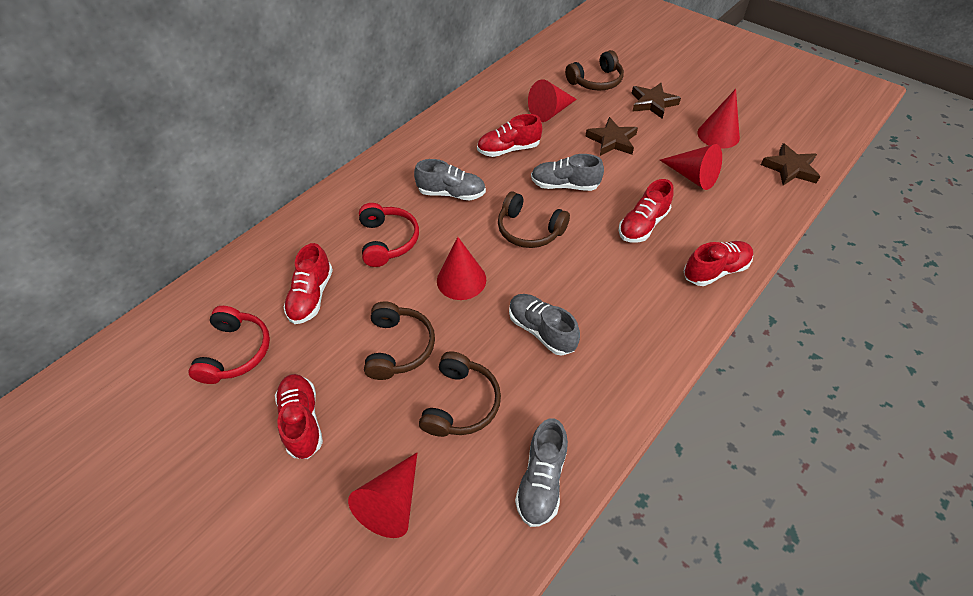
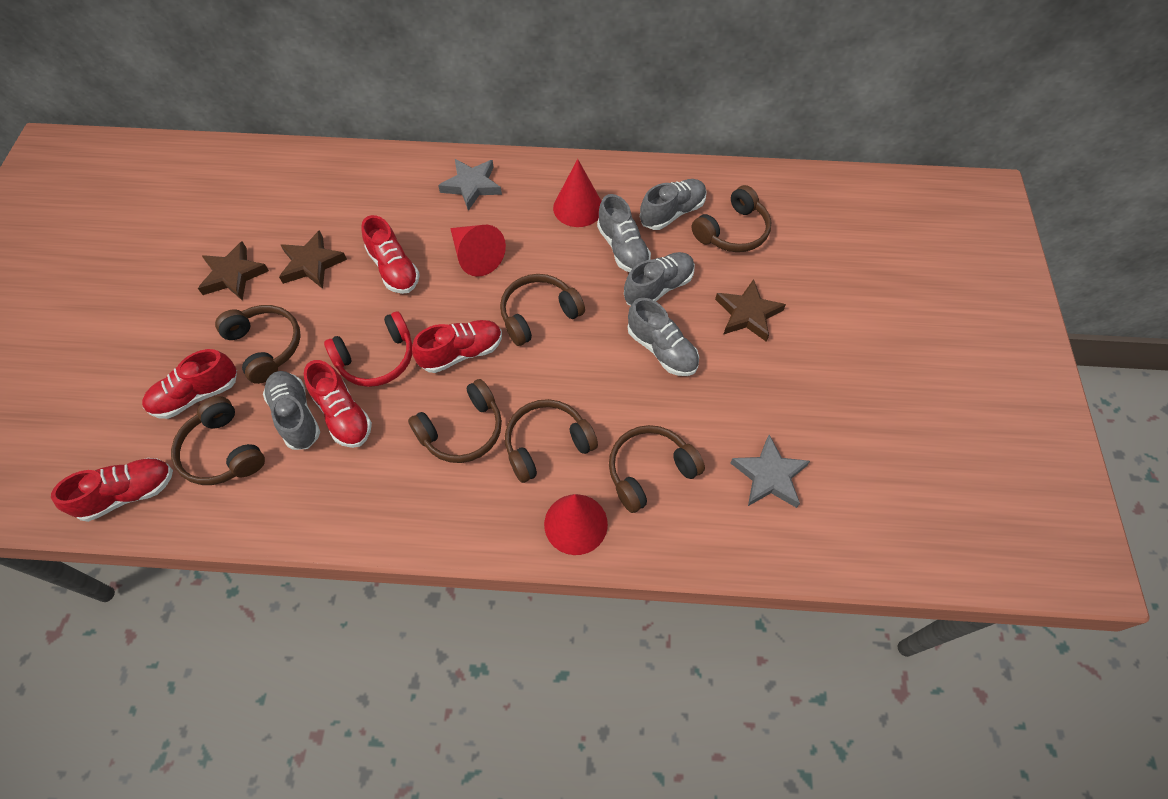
brown headphones: [364,301,435,380] [419,351,501,437] [498,191,570,248] [565,50,624,91] = 4 -> [171,396,265,485] [215,305,301,384] [408,379,502,463] [500,274,585,346] [505,399,598,483] [609,425,705,513] [691,185,771,252] = 7
grey shoe: [414,159,486,201] [509,294,580,355] [515,418,568,527] [531,154,604,191] = 4 -> [263,371,320,450] [597,194,651,272] [624,252,695,306] [628,298,699,376] [640,179,707,230] = 5
grey star: none = 0 -> [438,159,502,211] [731,435,810,508] = 2
red cone: [348,453,417,538] [437,237,486,300] [528,80,577,122] [660,144,722,190] [697,89,740,149] = 5 -> [450,225,506,277] [544,494,608,555] [553,159,601,227] = 3
red headphones: [189,306,270,384] [359,203,419,267] = 2 -> [324,312,412,387] = 1

